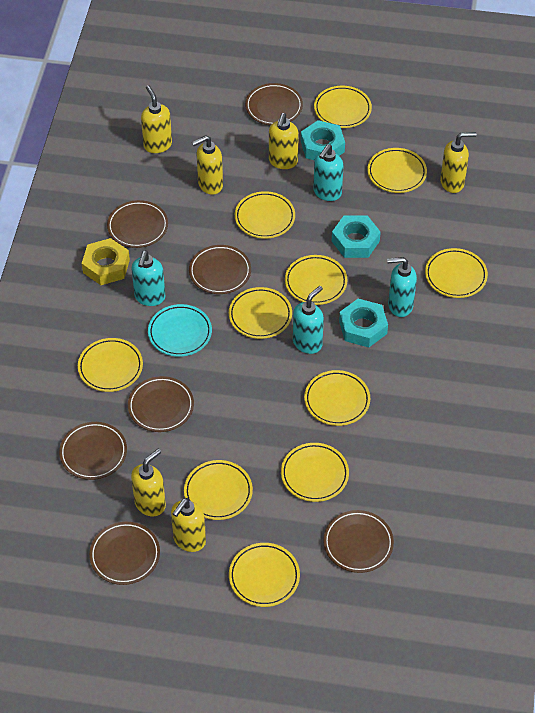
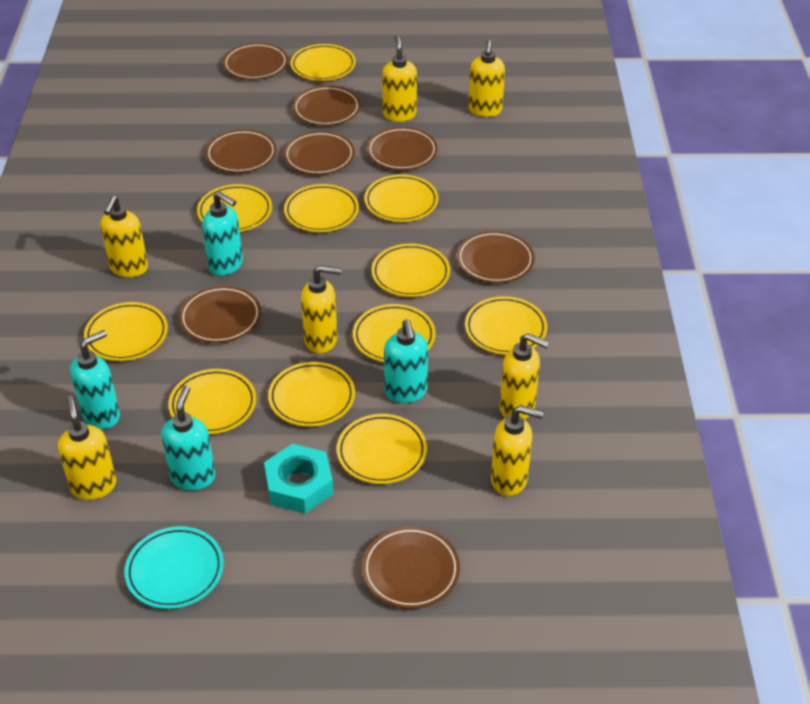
brown plate: [59,422,127,480] [89,522,160,585] [107,200,168,248] [128,376,194,432] [189,245,251,294] [245,83,303,125] [323,510,394,573] = 7 -> [179,286,261,343] [205,129,277,173] [223,43,288,80] [284,131,355,175] [293,86,361,126] [362,526,460,609] [367,127,438,170] [457,231,535,283] = 8
turquoise nut: [301,120,345,160] [332,216,381,258] [339,299,388,347] = 3 -> [264,444,333,514] = 1
yellow nut: [82,238,130,285] = 1 -> none = 0
yellow soap dispenser: [131,449,166,516] [141,85,172,153] [171,498,206,552] [192,135,223,195] [269,113,299,169] [440,132,476,193] = 6 -> [58,395,116,500] [101,196,148,277] [301,265,341,354] [382,35,417,122] [469,40,505,117] [491,405,544,496] [499,333,550,419] = 7

